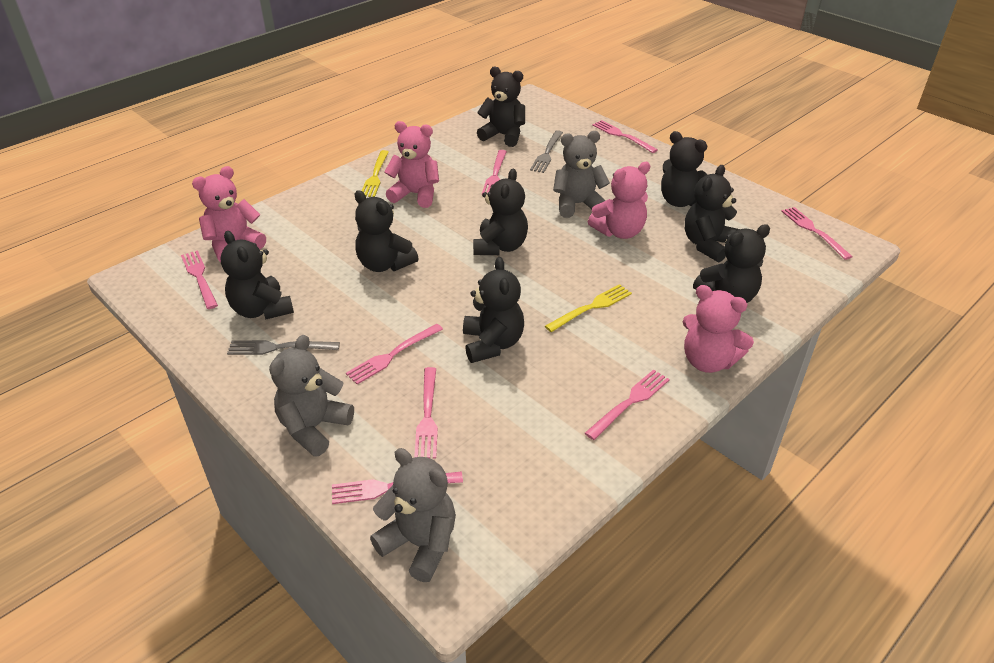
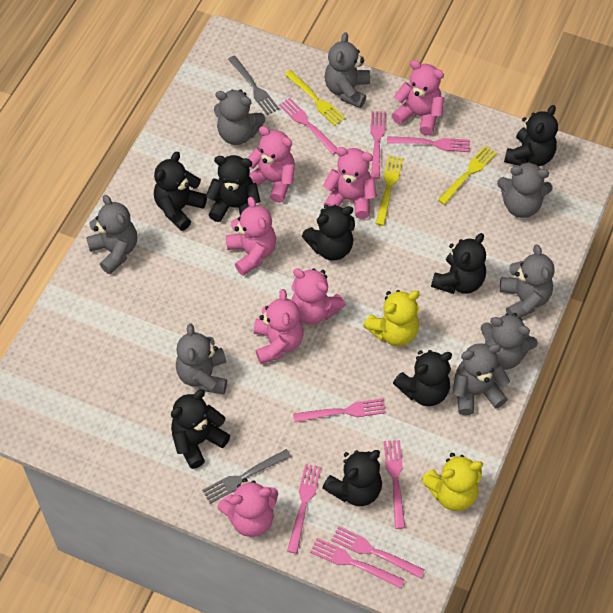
grey teddy bear: [269,335,354,457] [370,448,456,582] [553,131,610,218] = 3 -> [86,195,137,274] [176,323,227,394] [214,89,265,145] [325,32,370,108] [452,343,510,415] [481,313,538,370] [497,161,553,218] [500,244,555,318] = 8
pink teddy bear: [192,166,266,262] [384,121,439,208] [588,162,650,239] [682,285,754,373] = 4 -> [218,478,278,537] [226,197,276,276] [247,126,295,203] [254,289,304,364] [291,268,346,325] [323,147,377,219] [392,60,444,135] = 7
yellow fork: [362,150,389,197] [545,284,632,332] = 2 -> [284,70,345,126] [376,155,403,226] [438,146,497,205] = 3
yellow teddy bear: none = 0 -> [363,290,420,346] [421,453,483,511] = 2

